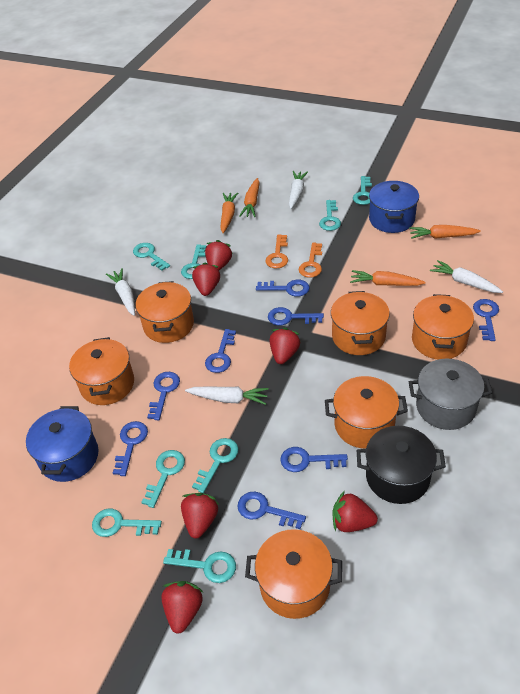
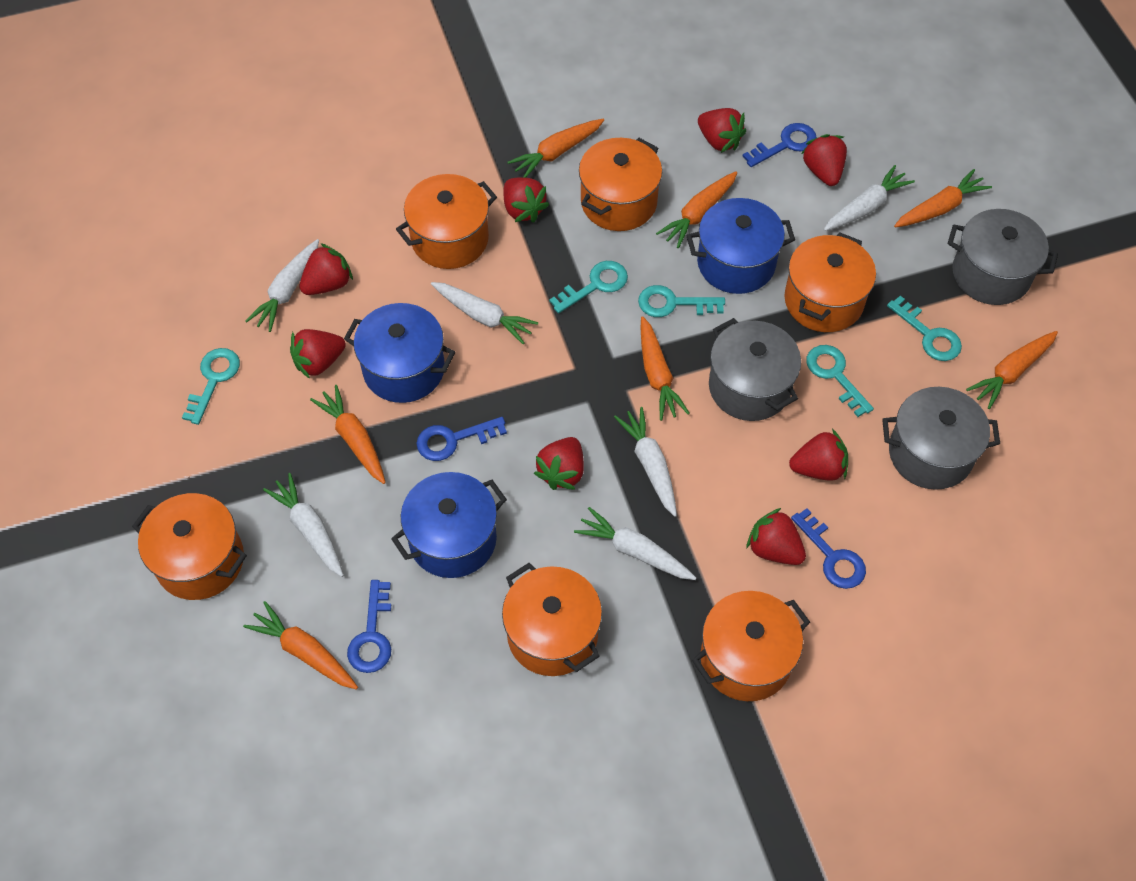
black pot: [357,426,446,504] = 1 -> none = 0
blue key: [113,421,148,476] [147,372,180,420] [205,329,236,373] [237,492,306,529] [256,280,310,297] [268,307,324,326] [280,447,348,472] [473,299,499,341] = 8 -> [347,580,391,673] [416,417,507,461] [743,123,817,167] [791,508,866,589] = 4
blue pot: [26,406,99,482] [369,181,419,233] = 2 -> [344,303,455,403] [391,472,507,578] [686,198,795,294] = 3
grey pot: [409,359,492,430] = 1 -> [709,318,801,421] [882,387,1000,490] [948,209,1058,305] = 3
orange carrot: [220,192,238,233] [239,178,260,217] [350,270,426,286] [409,225,481,239] = 4 -> [243,601,358,690] [310,385,386,484] [507,119,604,178] [640,316,690,421] [656,171,737,248] [894,169,992,227] [966,331,1058,409] = 7
orange key: [265,234,288,269] [299,243,322,278] = 2 -> none = 0
red strawberry: [161,581,203,634] [181,493,218,539] [192,263,220,296] [205,240,233,270] [270,328,301,364] [332,491,378,532] = 6 -> [290,329,346,379] [299,243,353,295] [503,177,549,223] [534,437,584,490] [698,108,746,153] [746,508,806,565] [789,429,848,481] [801,134,847,186] = 8
turquoise key: [92,509,162,537] [133,243,170,271] [141,450,185,508] [163,549,236,583] [181,244,206,279] [192,438,239,493] [319,200,341,231] [353,176,372,205] = 8 -> [182,348,240,425] [549,261,628,313] [638,285,725,317] [806,345,874,417] [887,296,962,361] = 5
white carrot: [106,268,135,316] [185,386,269,405] [289,171,308,209] [430,260,503,293] = 4 -> [245,239,319,332] [263,473,344,577] [431,282,538,344] [574,507,696,580] [614,407,677,517] [823,165,915,231] = 6

